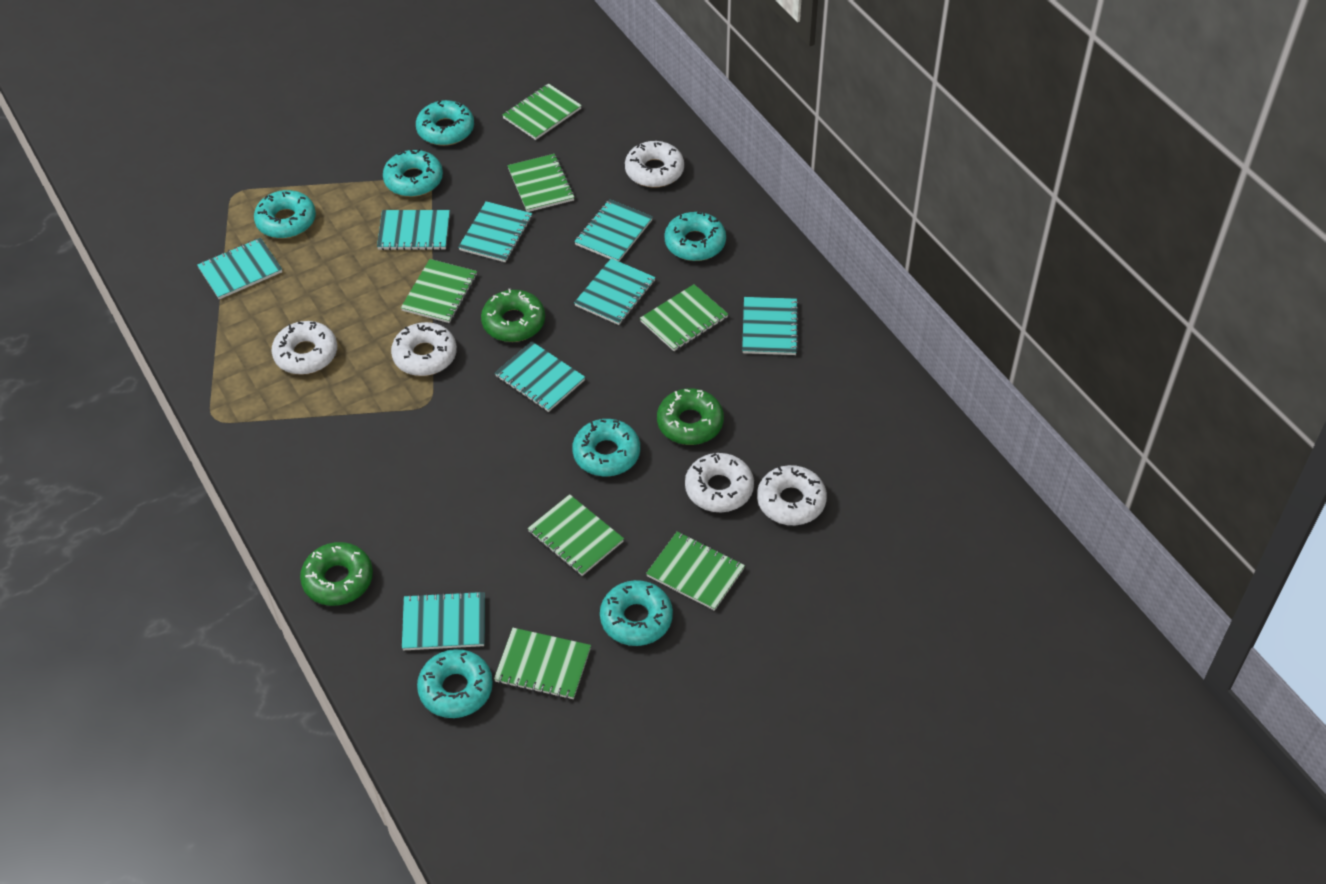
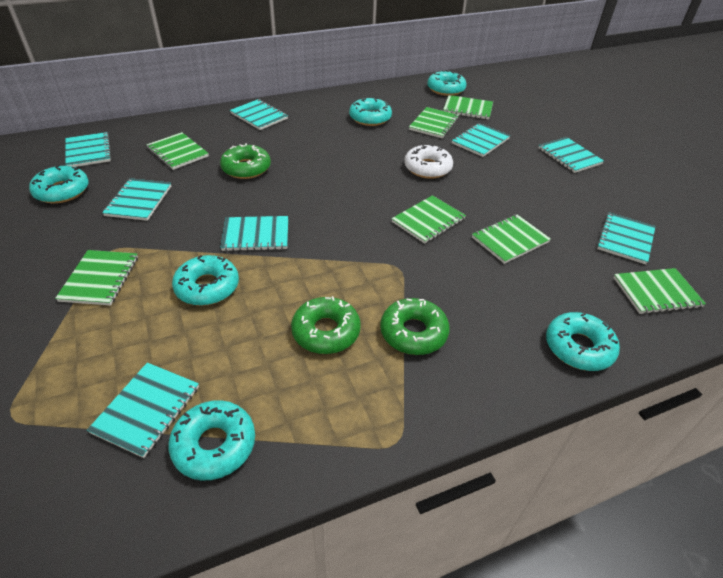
turquoise donut: [254,190,316,239] [383,149,443,197] [416,100,474,146] [417,649,493,718] [572,419,640,476] [600,580,673,646] [664,212,726,261] = 7 -> [29,165,89,203] [168,400,255,480] [172,255,239,306] [349,98,392,126] [427,70,467,96] [546,312,620,371] = 6
white donut: [271,321,337,375] [391,322,457,376] [625,141,684,188] [685,453,754,512] [757,465,827,525] = 5 -> [404,144,453,179] = 1

